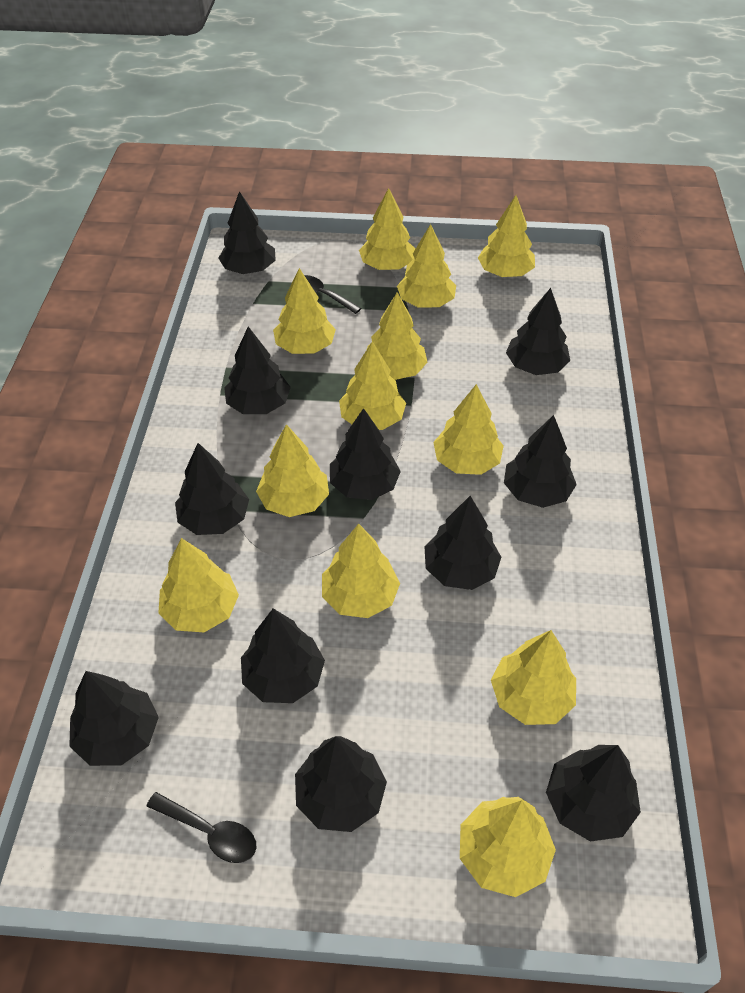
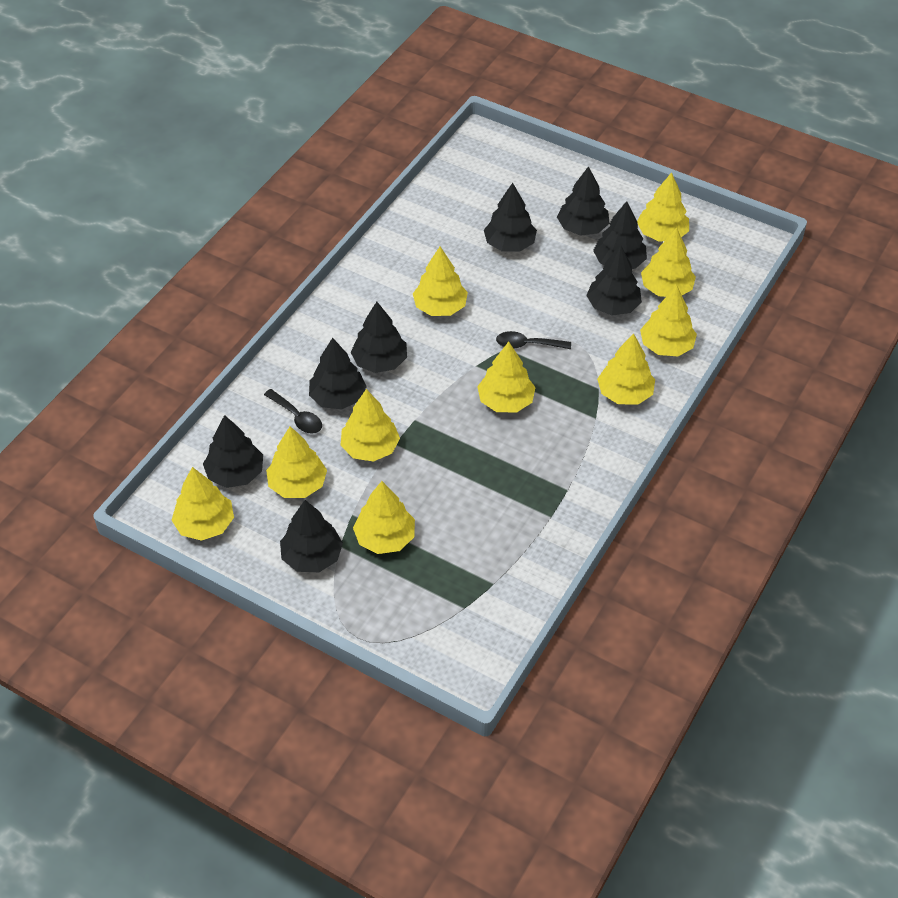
black tree: [69,671,159,766] [175,443,249,535] [218,191,276,274] [224,326,291,414] [241,609,325,703] [295,736,387,832] [330,408,401,500] [425,496,501,590] [504,415,577,508] [506,288,570,375] [546,745,641,842] = 11 -> [203,415,263,488] [280,500,343,572] [309,338,367,409] [351,302,407,373] [484,183,537,251] [557,166,609,236] [586,245,642,316] [593,201,647,269] = 8
yellow tree: [158,538,239,632] [256,424,329,517] [273,268,336,354] [322,524,400,618] [339,341,406,430] [359,188,416,270] [367,292,428,380] [397,224,456,308] [433,384,504,475] [460,797,556,897] [478,195,535,277] [491,630,576,725] = 12 -> [171,467,234,541] [266,426,327,498] [340,389,400,462] [353,481,415,554] [413,247,468,316] [477,342,536,413] [597,334,655,405] [637,172,689,242] [640,286,697,356] [641,228,696,297] = 10

